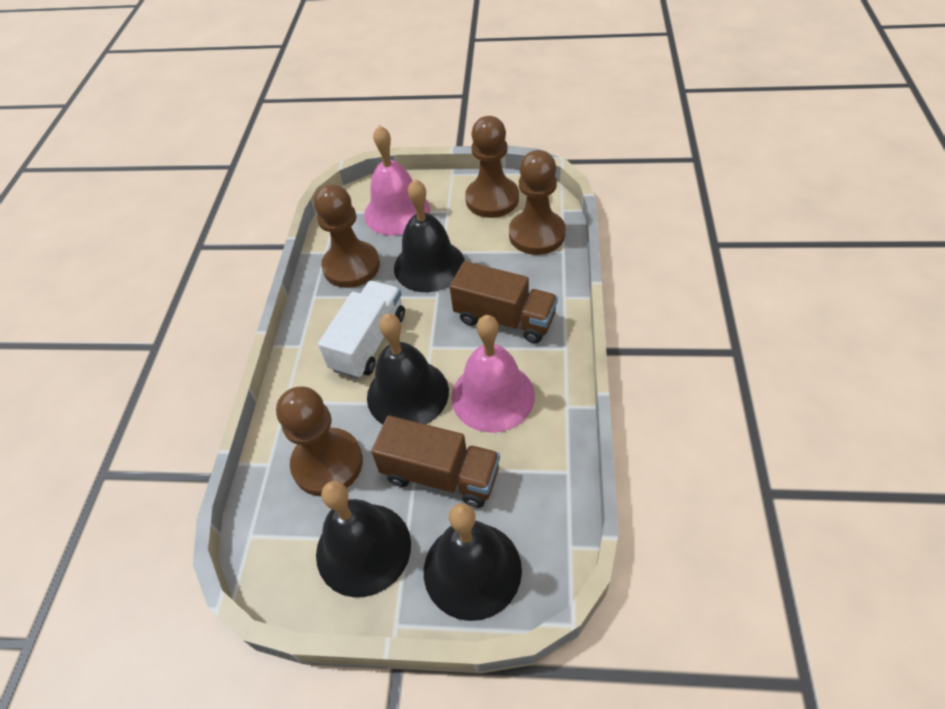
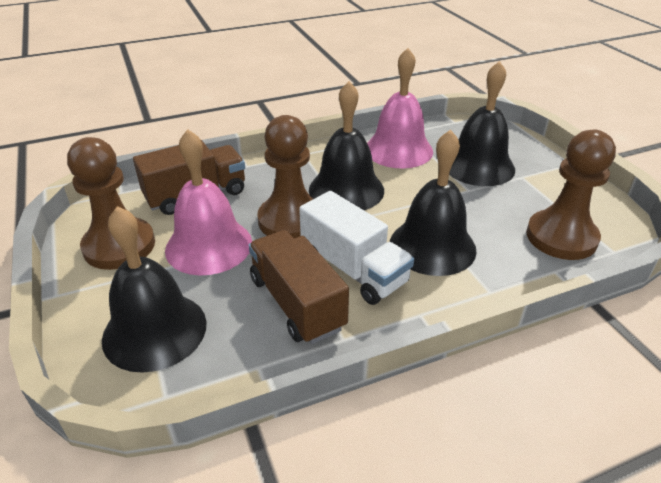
brown pawn: [276,386,363,496] [314,184,380,288] [465,116,519,218] [509,150,566,255] = 4 -> [67,137,155,270] [258,115,314,238] [526,130,616,260] = 3

